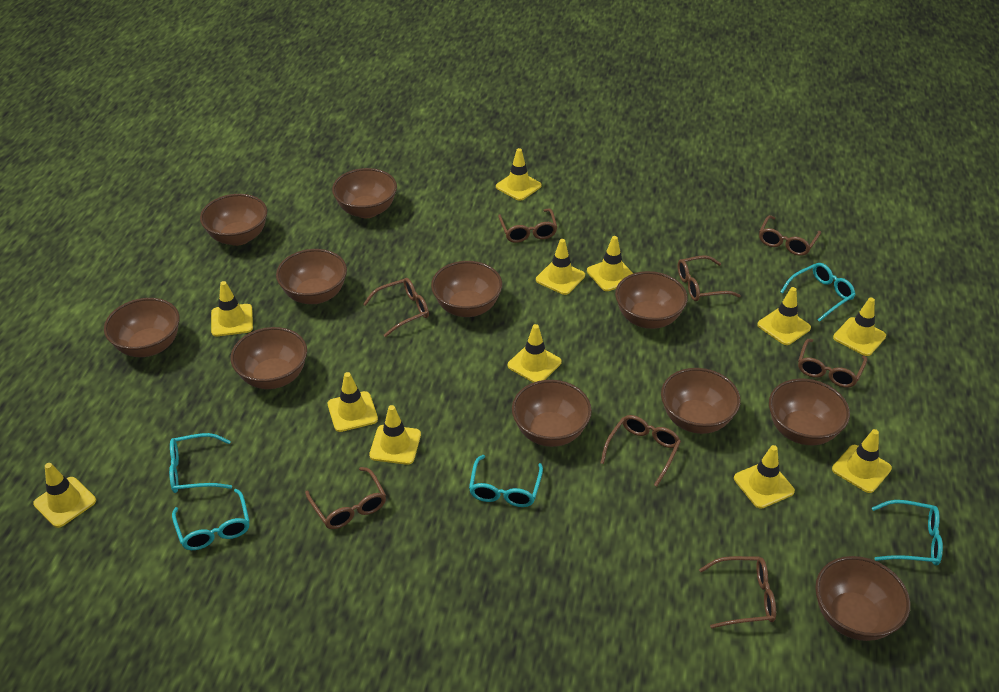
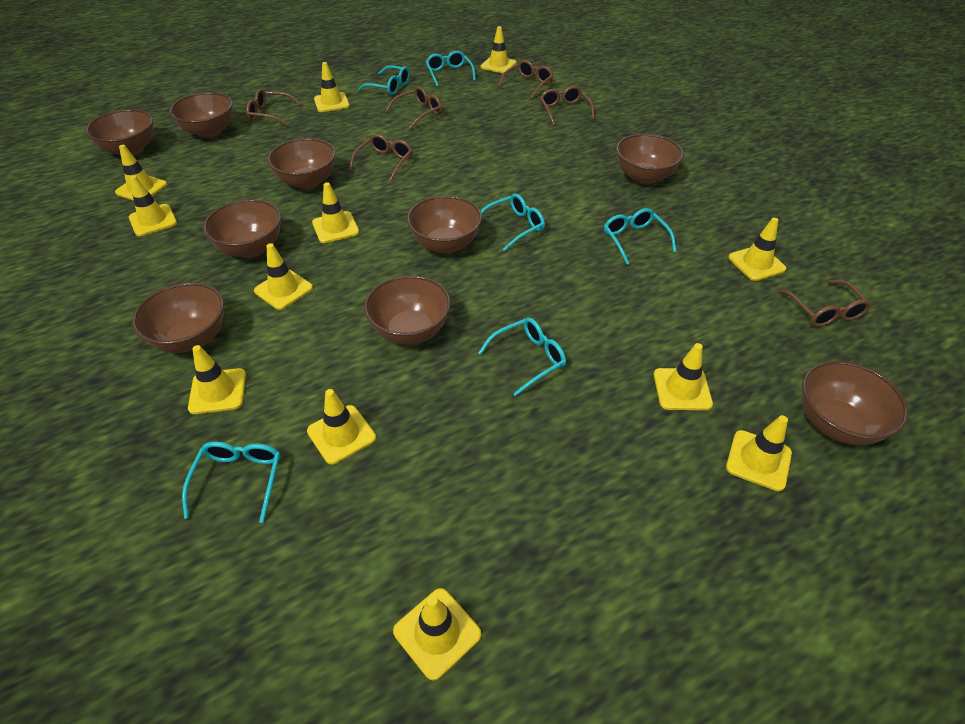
brown bowl: [104,298,180,357] [200,194,267,246] [231,327,307,389] [276,249,347,304] [332,168,397,218] [431,261,502,317] [512,380,592,447] [615,271,688,329] [661,368,741,434] [769,379,850,445] [815,556,910,641] = 11 -> [85,109,153,156] [132,282,224,353] [169,92,233,138] [203,199,281,258] [267,138,336,190] [364,275,451,345] [407,195,482,254] [616,134,684,185] [802,361,909,445] = 9
brown glasses: [305,467,386,529] [363,278,429,337] [498,209,557,243] [600,415,681,487] [678,255,741,301] [699,556,776,629] [759,215,821,256] [798,339,867,388] = 8 -> [246,89,302,126] [349,134,413,181] [385,86,442,129] [498,60,553,99] [540,86,595,126] [778,280,871,327] = 6
turquoise glasses: [169,433,232,493] [172,489,250,550] [469,455,543,507] [780,263,856,322] [872,500,943,566] = 5 -> [182,442,281,523] [358,65,410,95] [426,51,476,87] [478,318,566,396] [481,194,545,251] [604,208,676,265] = 6

